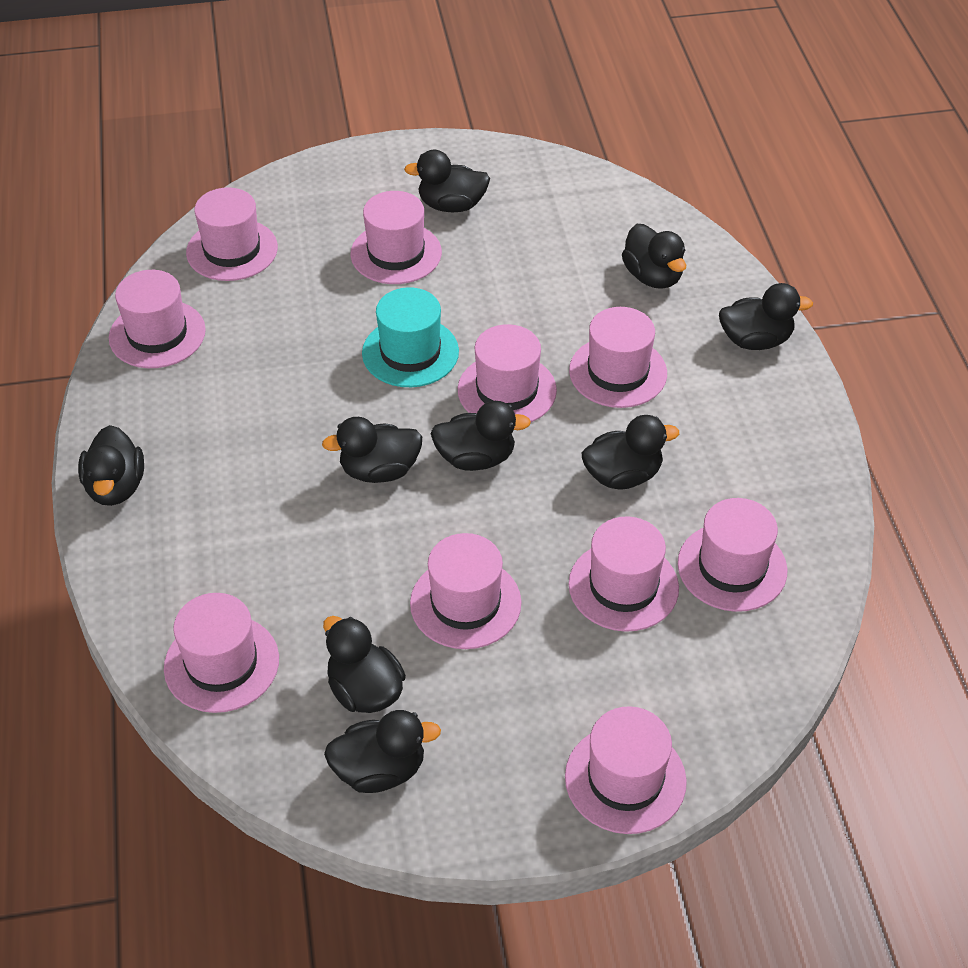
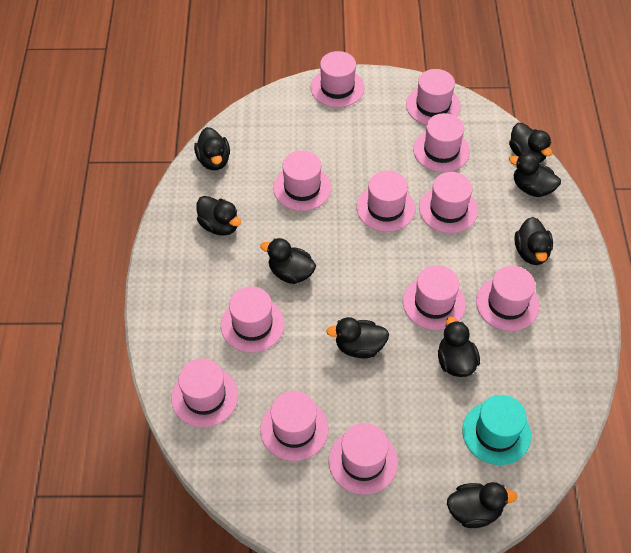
pink hat: [109,270,206,368] [164,593,279,713] [186,187,278,281] [351,191,442,284] [410,533,522,649] [458,324,557,422] [565,706,687,834] [569,307,667,408] [569,516,679,632] [678,498,788,612] = 10 -> [171,358,238,427] [221,287,285,353] [260,391,329,461] [273,150,331,211] [311,51,365,108] [328,423,398,495] [356,170,415,232] [403,265,466,330] [406,69,461,125] [413,113,470,172] [419,172,478,233] [476,266,539,331] = 12

